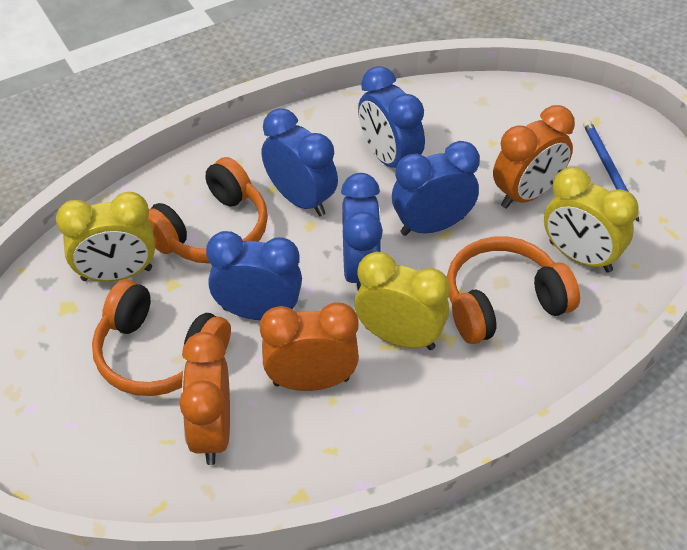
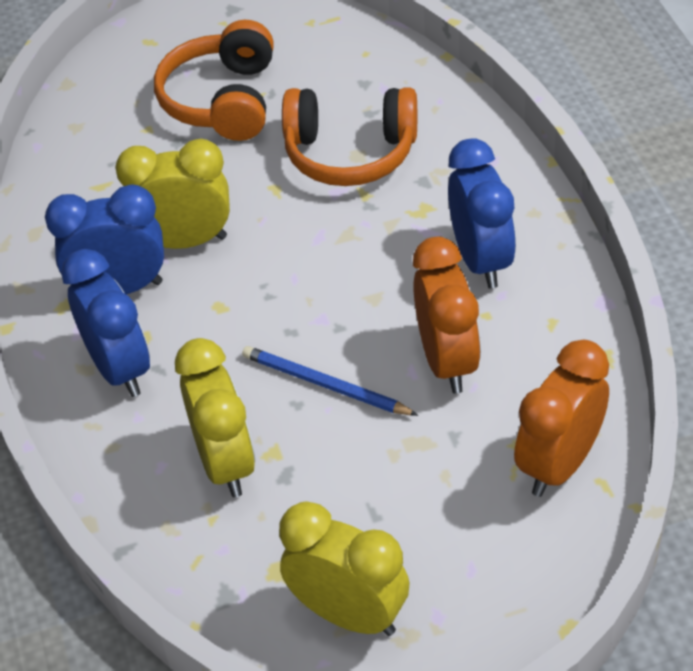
blue clock: [206,231,302,320] [261,108,338,216] [341,173,383,290] [358,66,425,168] [392,141,480,236] = 5 -> [45,184,164,294] [61,249,150,397] [448,138,516,289] = 3
orange clock: [179,332,230,465] [260,303,359,391] [493,105,575,209] = 3 -> [413,237,481,394] [514,340,609,497] = 2
orange headphones: [92,280,231,396] [148,157,268,264] [447,236,580,344] = 3 -> [154,20,274,141] [282,87,417,186] = 2

